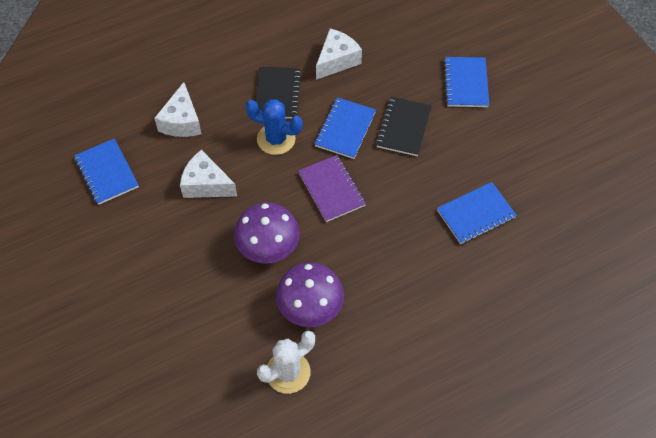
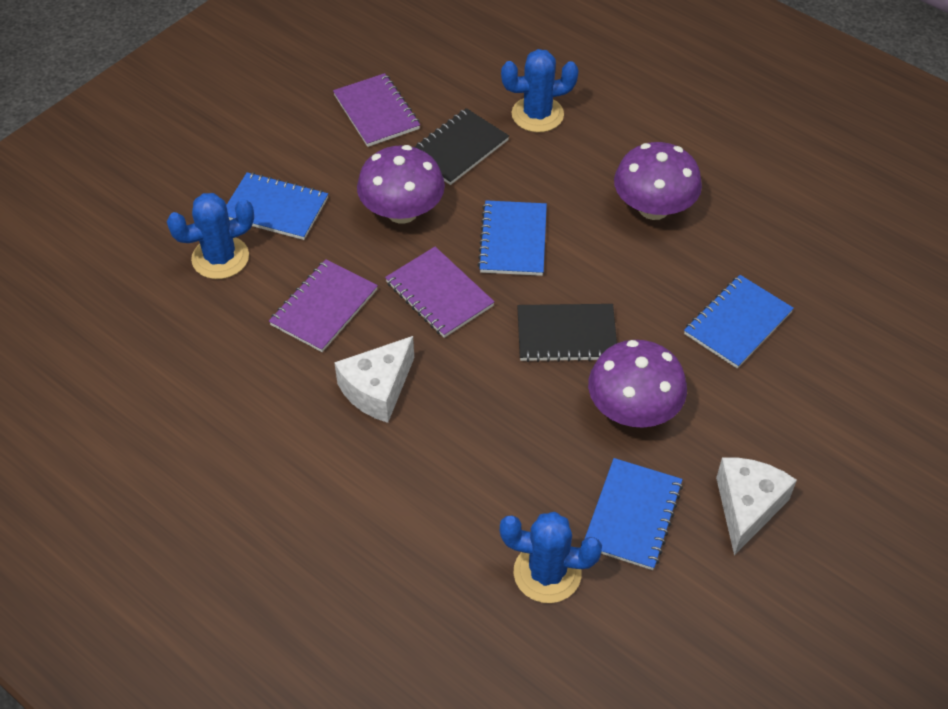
blue cactus: [245,99,303,155] = 1 -> [167,193,254,279] [500,512,602,603] [501,49,579,132] = 3
purple mushroom: [234,202,300,264] [276,262,344,327] = 2 -> [357,145,445,224] [588,340,687,428] [614,142,702,220] = 3
purple notebook: [298,155,366,222] = 1 -> [269,259,378,352] [333,73,420,147] [385,247,494,338] = 3
white cactus: [257,331,315,394] = 1 -> none = 0
white cheese: [154,82,202,137] [180,150,237,198] [316,28,362,80] = 3 -> [334,336,414,423] [716,458,797,555] = 2

